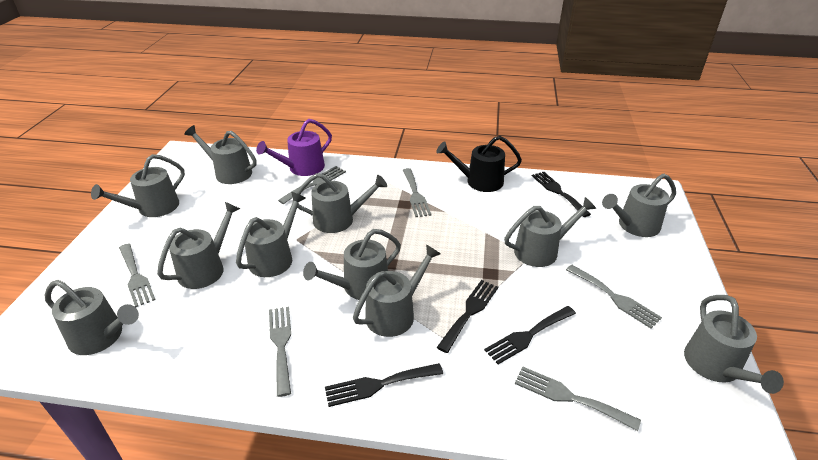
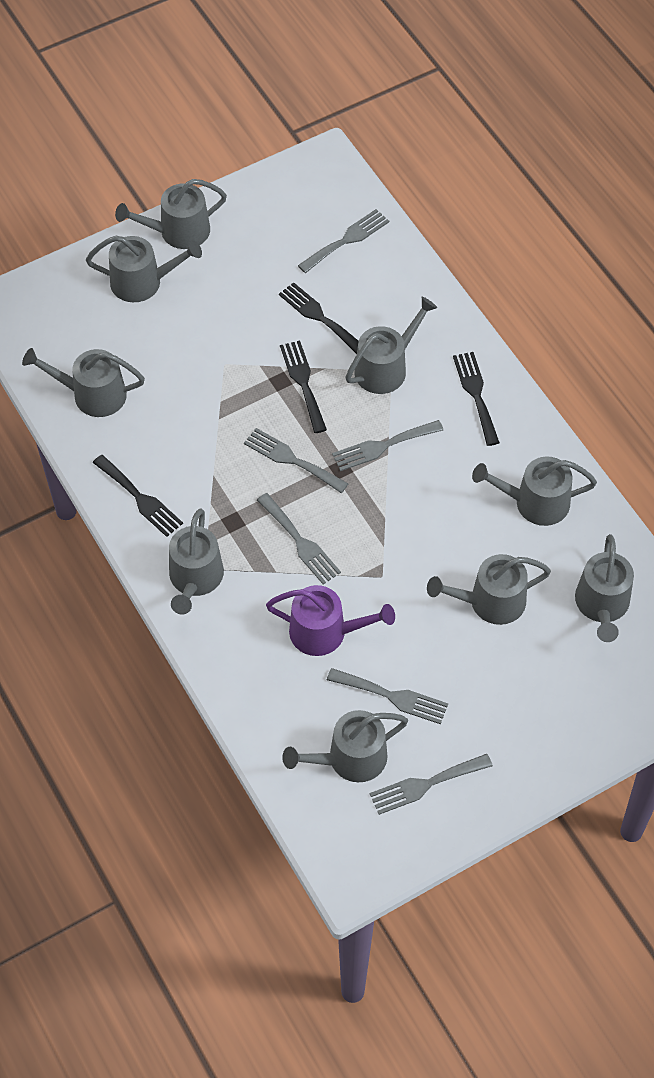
black watering can: [436,136,522,192] = 1 -> none = 0
grey watering can: [45,280,139,355] [91,154,185,217] [157,202,240,289] [184,125,257,184] [236,192,306,277] [296,173,387,233] [303,229,401,301] [353,244,441,337] [504,197,596,267] [602,174,676,237] [684,295,784,394] = 11 -> [22,348,145,417] [86,236,202,302] [115,179,227,249] [169,509,224,615] [282,710,408,782] [345,297,437,394] [427,554,551,625] [472,456,597,526] [575,534,634,642] = 9

